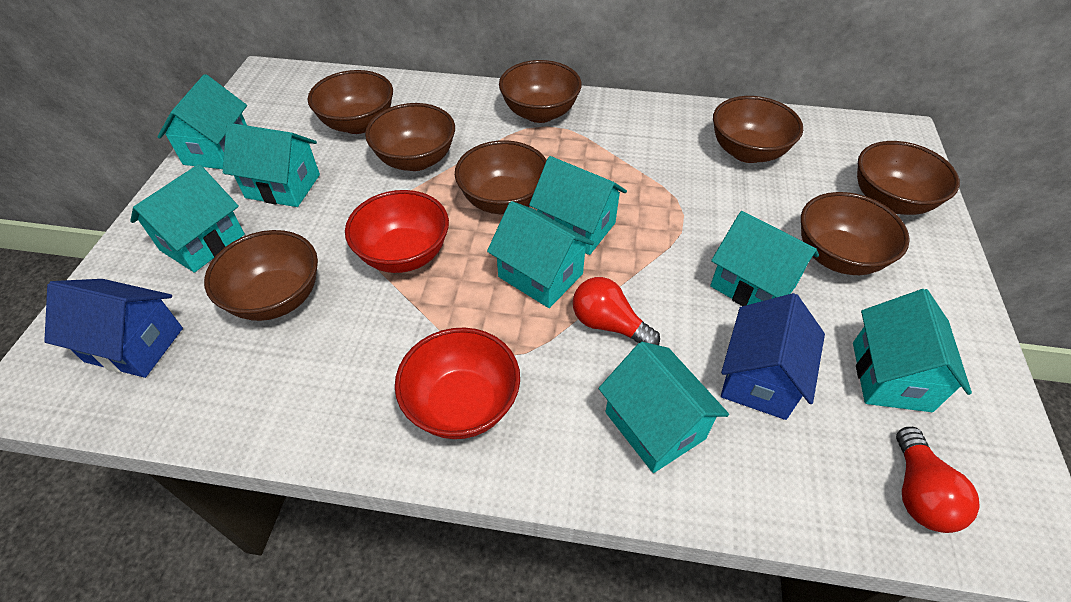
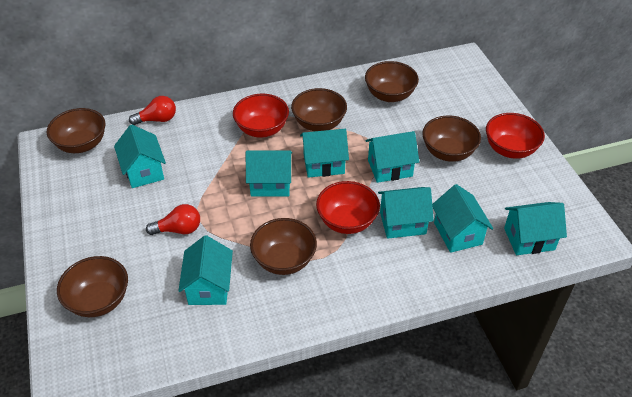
blue house: [44,279,183,378] [721,293,825,420] = 2 -> none = 0
brown bowl: [204,230,318,321] [308,70,393,134] [365,103,455,171] [455,140,547,214] [499,60,582,123] [713,96,803,163] [801,192,910,275] [857,141,960,215] = 8 -> [47,108,105,153] [57,256,128,317] [250,218,317,275] [291,88,347,131] [365,61,419,102] [422,115,481,162] = 6
red bowl: [345,190,449,273] [395,327,520,439] = 2 -> [233,94,289,138] [316,181,380,234] [486,113,545,159] = 3

